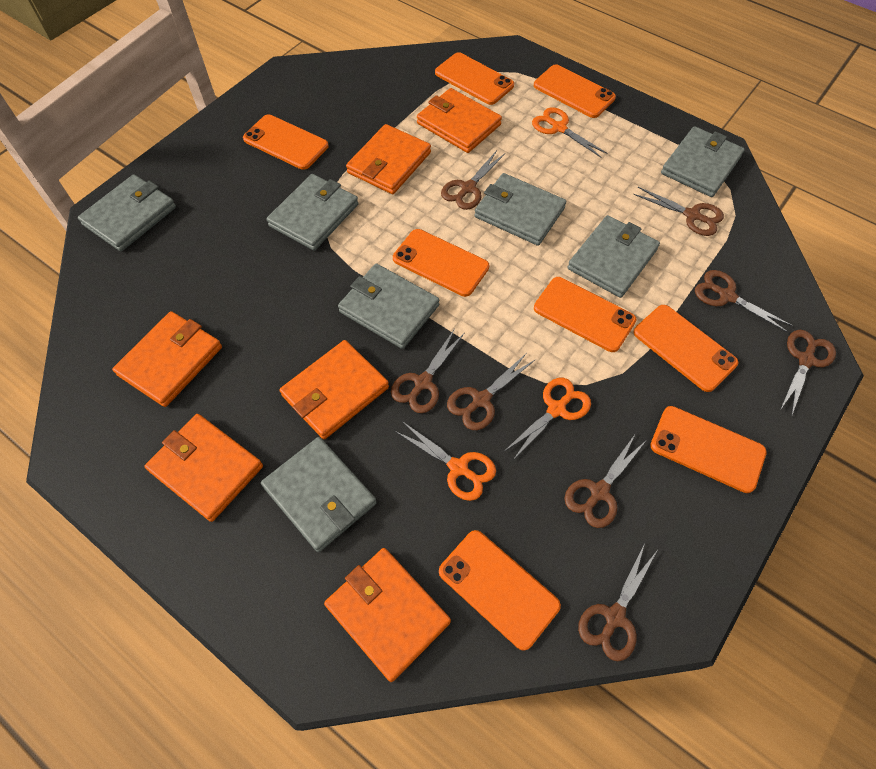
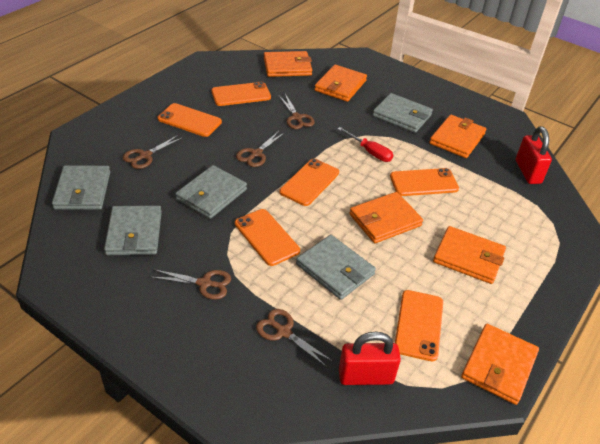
brown scissors: [391,329,464,413] [441,150,505,210] [447,353,536,430] [564,433,646,528] [578,543,657,661] [633,187,724,236] [695,270,793,333] [780,330,836,417] = 8 -> [123,135,182,169] [151,269,231,300] [236,131,284,167] [256,309,332,367] [279,94,315,129] = 5
grey wallet: [78,174,176,251] [261,437,377,552] [267,174,359,250] [338,264,439,349] [475,173,566,246] [568,215,660,298] [661,126,745,197] = 7 -> [52,165,110,210] [104,206,162,255] [175,165,247,219] [296,235,376,300] [373,93,433,133] = 5
orange phone: [243,114,329,170] [393,229,489,297] [435,52,514,105] [439,530,561,651] [534,64,616,118] [534,277,636,352] [633,305,738,392] [650,406,767,493] = 8 -> [158,103,222,137] [211,82,271,106] [235,209,300,266] [279,159,339,206] [390,168,459,196] [395,290,443,361] = 6
orange scissors: [395,421,496,501] [505,378,591,460] [532,107,607,157] = 3 -> none = 0
red padlock: none = 0 -> [339,332,401,385] [516,126,552,184] = 2
red screwdriver: none = 0 -> [338,127,393,162] = 1

